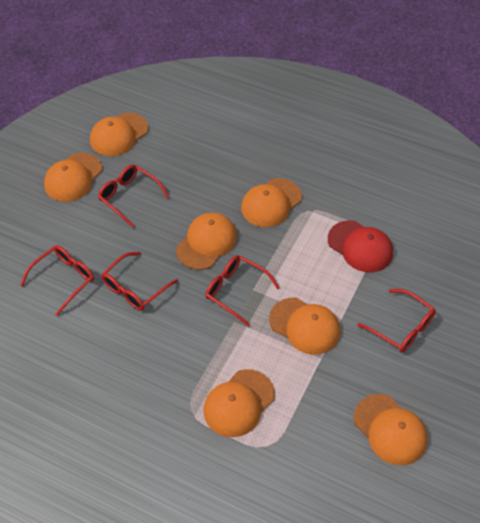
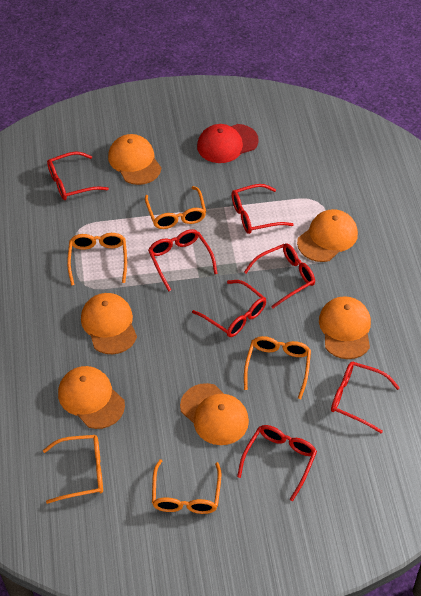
orange cap: [44,153,102,202] [90,113,148,156] [176,213,237,270] [203,369,275,437] [241,178,302,227] [269,298,340,355] [353,394,428,465] = 7 -> [58,366,125,429] [81,293,137,354] [108,134,161,185] [180,383,249,445] [297,209,358,262] [319,296,371,359] = 6
orange glasses: none = 0 -> [43,435,103,504] [67,233,127,286] [145,186,206,229] [152,459,221,514] [244,336,311,399] = 5
red glasses: [20,245,94,316] [98,165,169,228] [101,252,178,311] [205,255,280,326] [357,289,436,352] = 5 -> [47,152,109,200] [148,229,218,291] [192,280,266,337] [231,184,294,234] [237,425,317,501] [244,243,315,308] [331,362,400,433] = 7

